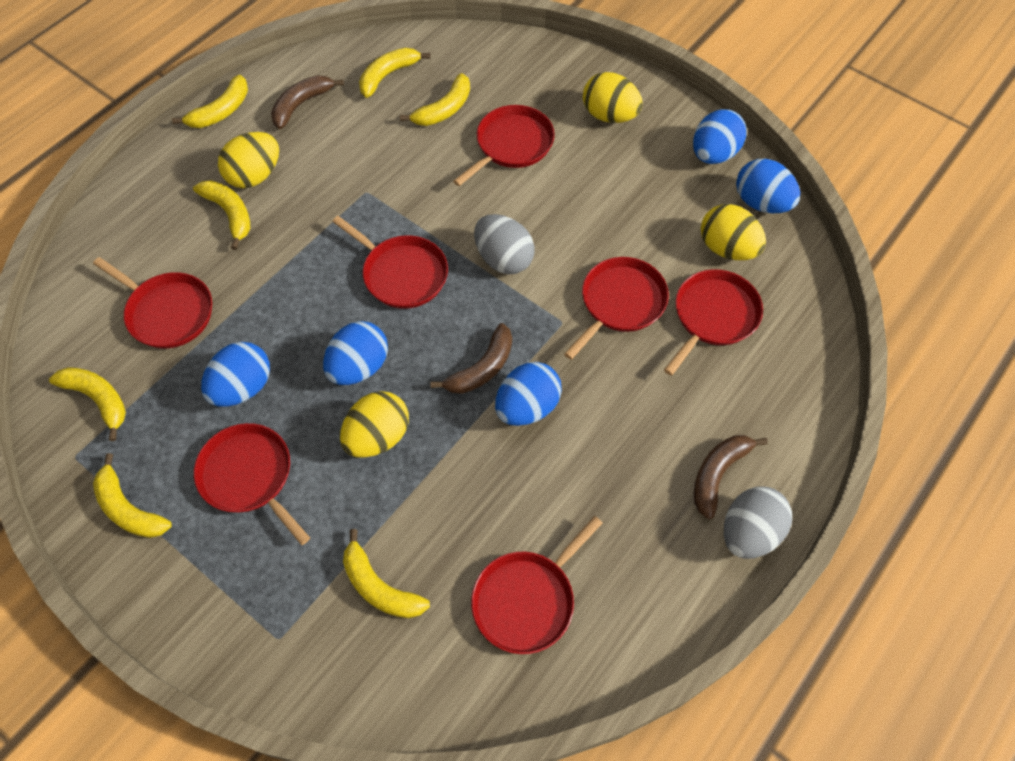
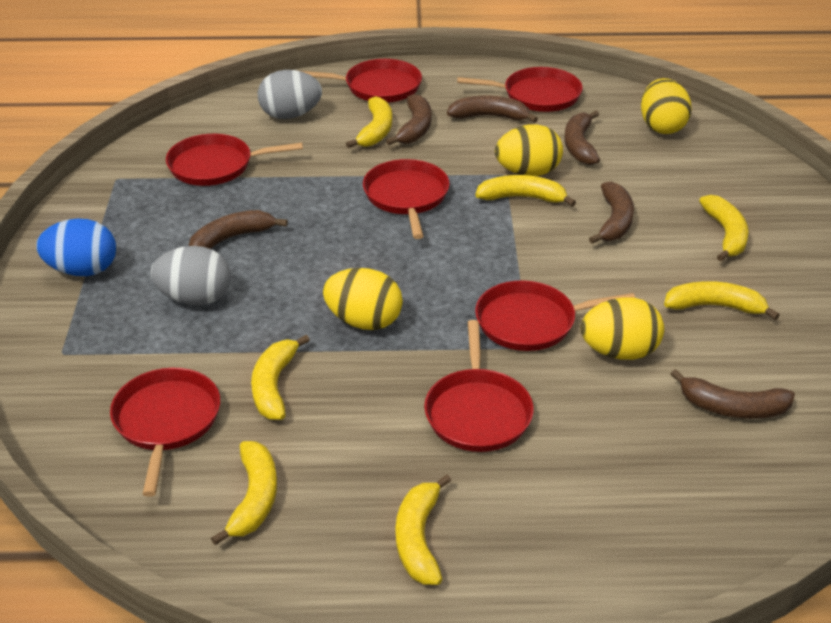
blue egg: [201,342,270,407] [323,321,388,385] [495,362,562,426] [693,109,747,164] [736,159,800,213] = 5 -> [36,219,116,276] = 1
brown banana: [271,75,344,129] [430,323,512,394] [694,435,768,519] = 3 -> [189,210,288,249] [386,94,431,145] [447,95,538,123] [564,111,600,165] [589,182,634,244] [671,369,795,419] = 6

